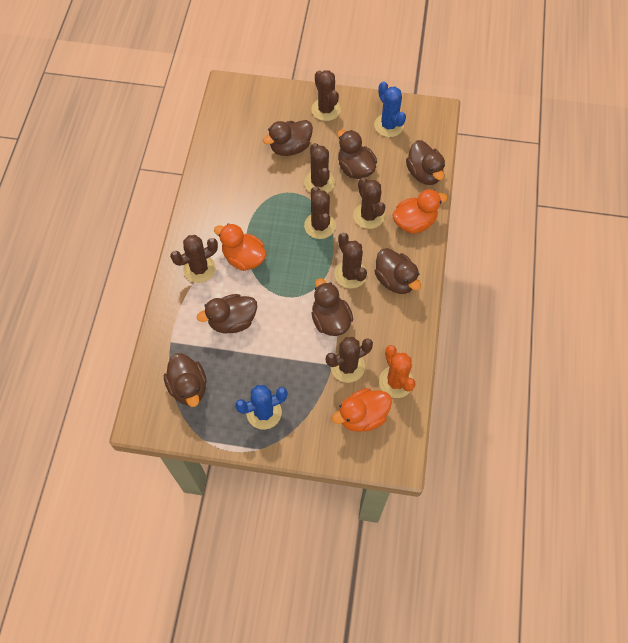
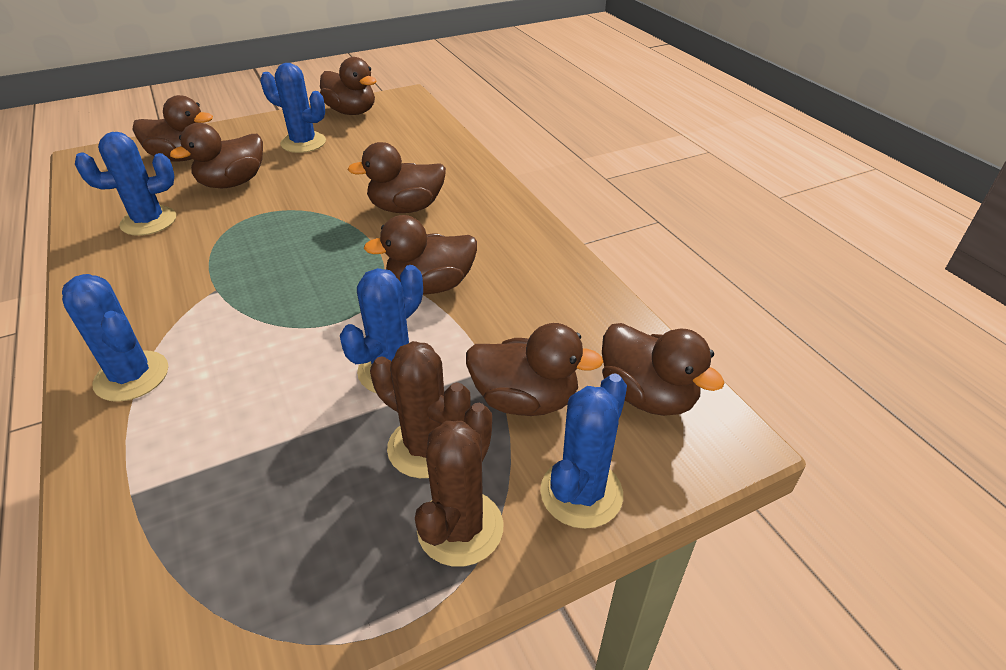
blue cactus: [235,385,288,429] [374,81,406,137] = 2 -> [62,274,168,402] [75,132,176,236] [260,63,326,153] [340,265,423,393] [540,374,627,529] = 5
brown cactus: [170,235,218,283] [304,143,335,193] [304,187,336,239] [311,70,341,121] [326,337,373,383] [335,233,367,289] [353,177,385,229] = 7 -> [370,341,471,478] [415,403,503,567] = 2
orange cactus: [379,345,416,398] = 1 -> none = 0
orange duck: [214,223,266,271] [332,388,392,432] [392,189,448,234] = 3 -> none = 0

